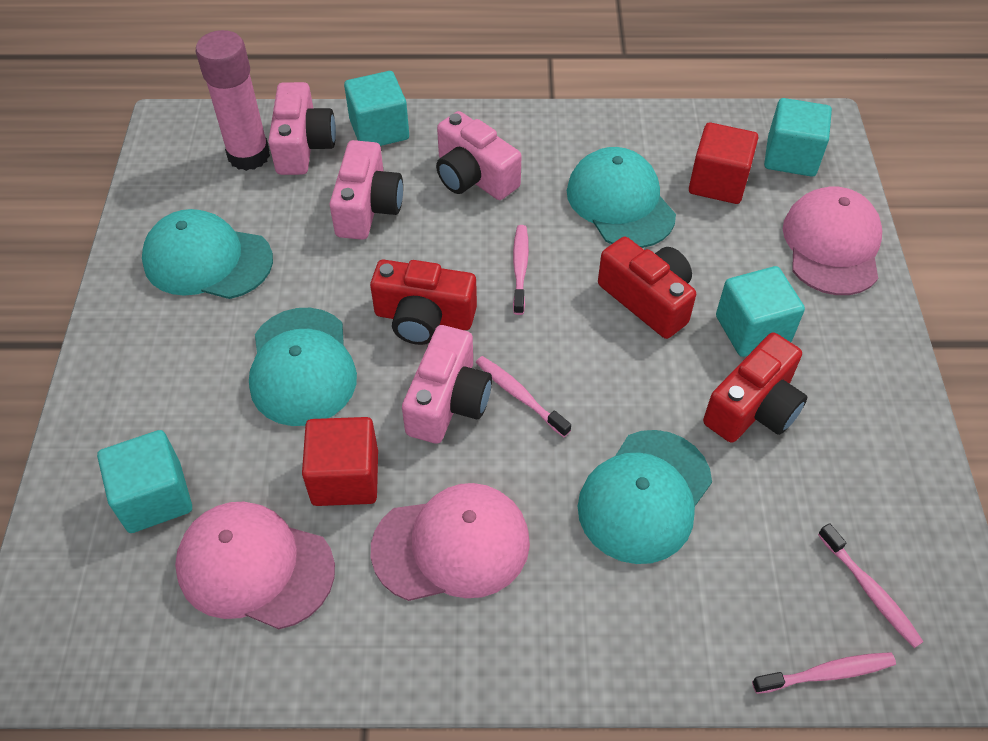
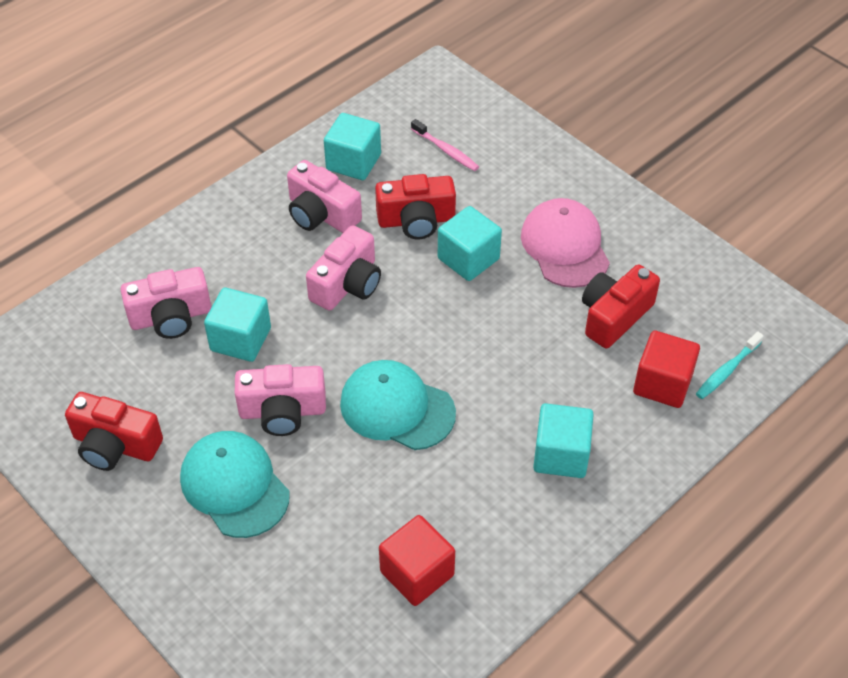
pink cap: [175,502,335,629] [371,483,530,601] [783,187,882,295] = 3 -> [521,198,610,288] = 1
pink glue stick: [196,30,270,171] = 1 -> none = 0
pink toothbrush: [476,356,571,437] [513,225,529,315] [752,652,896,694] [818,523,924,648] = 4 -> [411,119,479,171] = 1
turquoise cap: [142,209,273,299] [249,308,357,426] [567,147,676,248] [578,430,712,564] = 4 -> [180,431,290,538] [340,360,456,450] = 2
turquoise toothbrush: none = 0 -> [696,332,764,399] = 1

